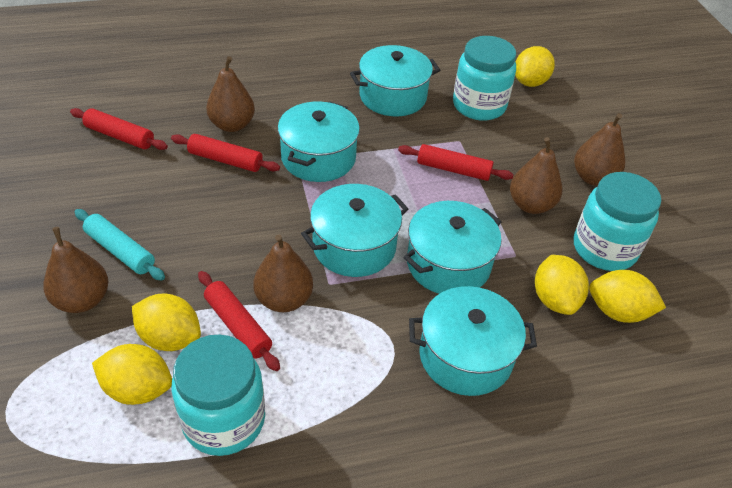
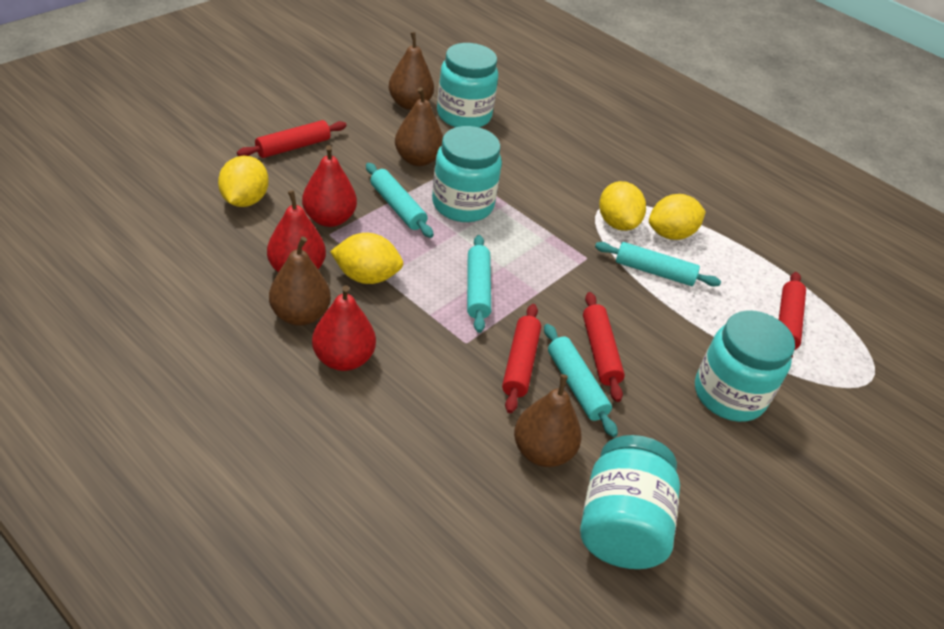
brown pear: [43,227,108,313] [206,56,255,132] [253,234,313,312] [510,137,563,214] [574,113,625,186] = 5 -> [269,237,331,326] [388,32,434,110] [395,87,443,166] [514,374,582,467] = 4
red pear: none = 0 -> [267,190,326,272] [302,145,357,227] [312,285,376,371] = 3
turquoise jar: [171,334,265,456] [453,36,516,121] [574,172,661,271] = 3 -> [432,126,502,222] [437,43,498,128] [580,435,680,569] [695,310,795,422] = 4
turquoise pot: [278,101,360,182] [301,184,408,277] [350,45,440,116] [404,201,502,294] [409,286,537,396] = 5 -> none = 0
turquoise rolling pin: [74,209,165,281] = 1 -> [366,163,434,238] [467,235,491,333] [544,324,618,437] [595,242,721,287] = 4
yellow lemon: [92,344,172,405] [132,294,201,351] [515,46,555,87] [535,255,589,315] [589,270,666,323] = 5 -> [218,156,269,207] [330,233,403,284] [599,181,646,231] [649,194,706,240] = 4

